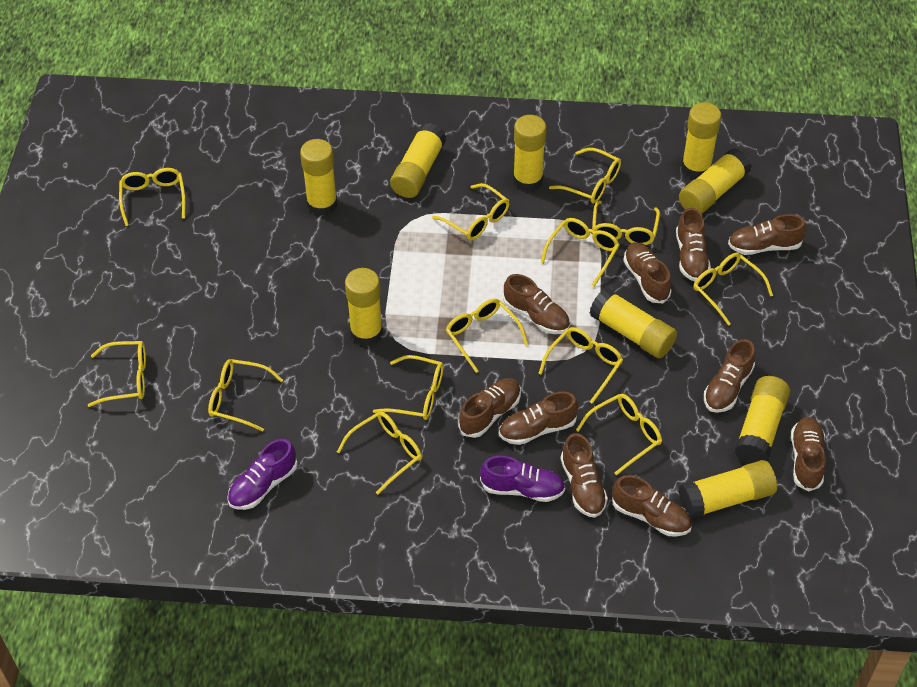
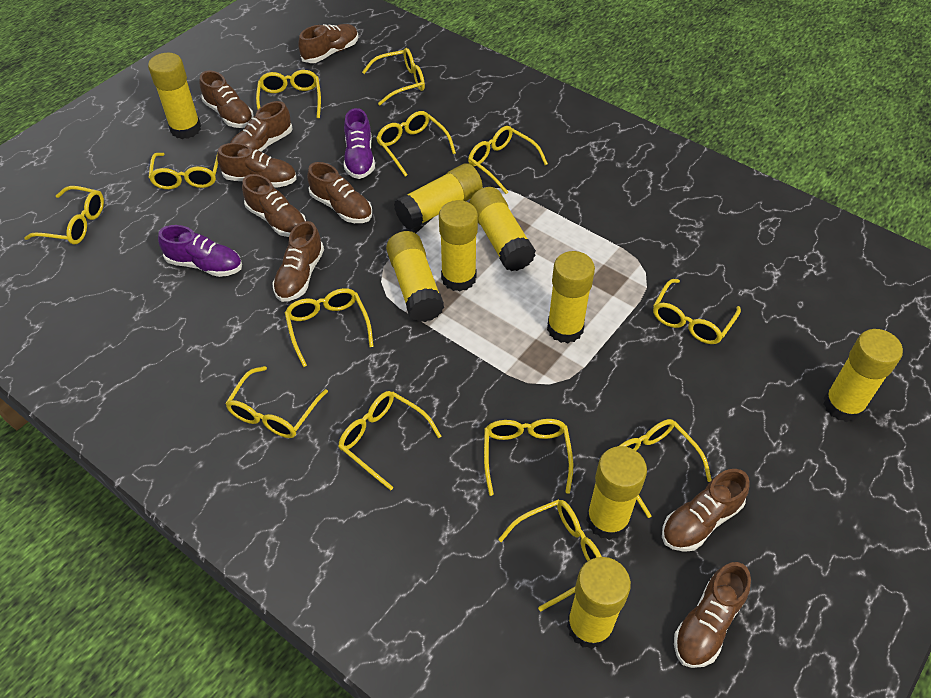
brown shoe: [458,378,521,438] [499,392,578,445] [503,274,570,334] [560,433,608,518] [612,475,692,537] [623,242,671,303] [676,208,711,281] [704,339,755,413] [728,214,806,255] [791,417,826,492] = 10 -> [200,71,254,128] [217,143,297,188] [230,101,293,152] [242,174,306,237] [272,221,324,302] [299,24,359,63] [307,162,372,223] [662,469,750,552] [674,562,751,668] = 9

